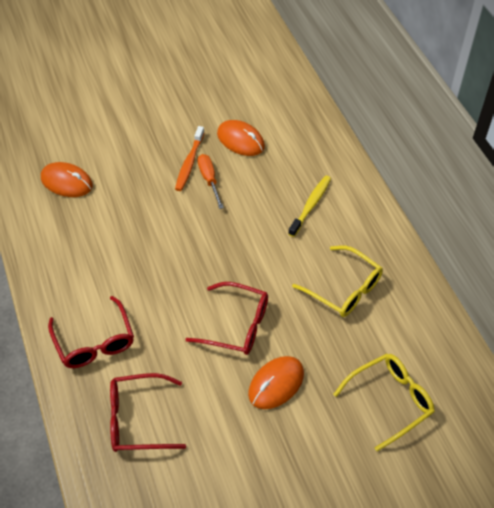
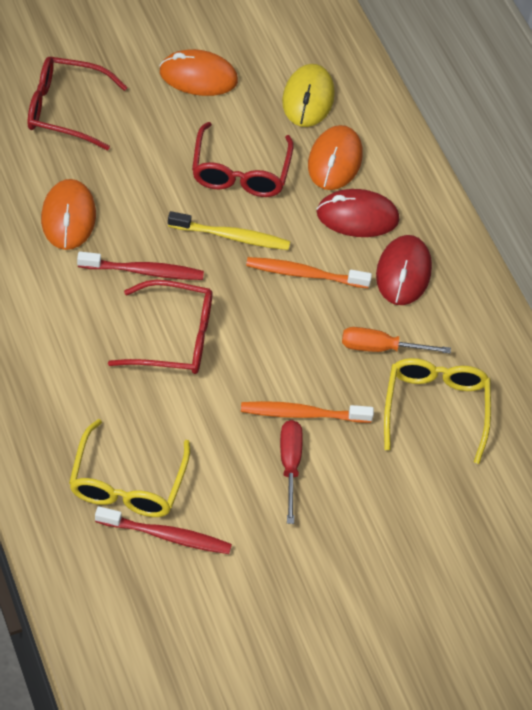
orange toothbrush: [175,126,205,191] = 1 -> [241,401,374,423] [246,257,372,288] = 2
red mouse: none = 0 -> [317,189,399,237] [376,235,432,305] = 2
red screwdriver: none = 0 -> [280,420,303,524] = 1
red toothbrush: none = 0 -> [77,252,204,280] [95,506,232,554] = 2
yellow mouse: none = 0 -> [282,64,335,127] = 1

